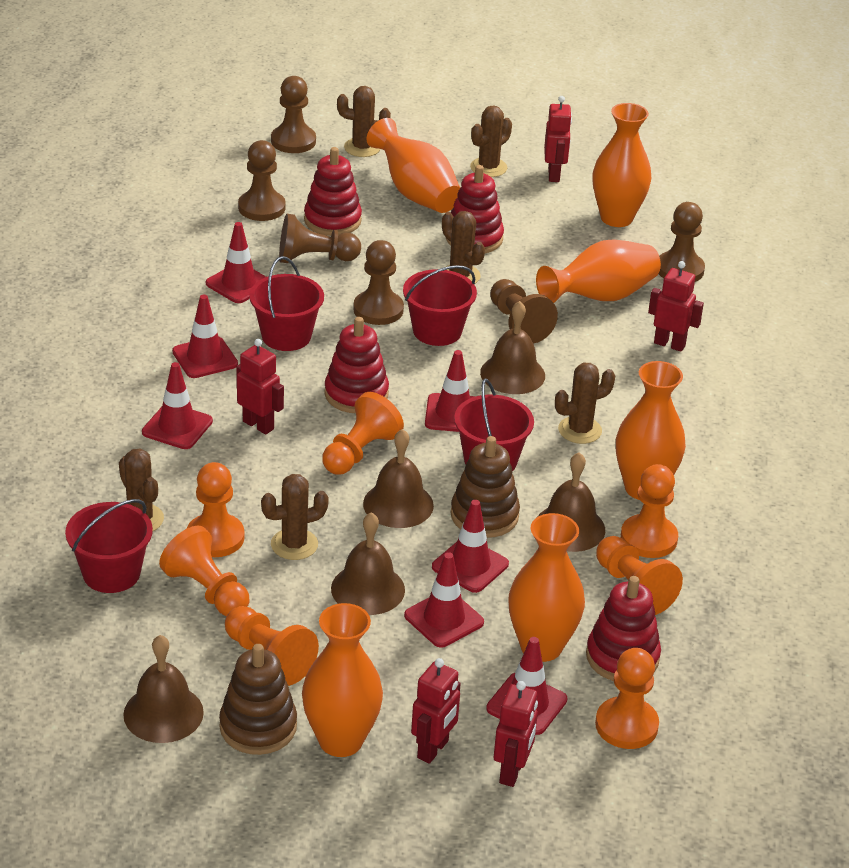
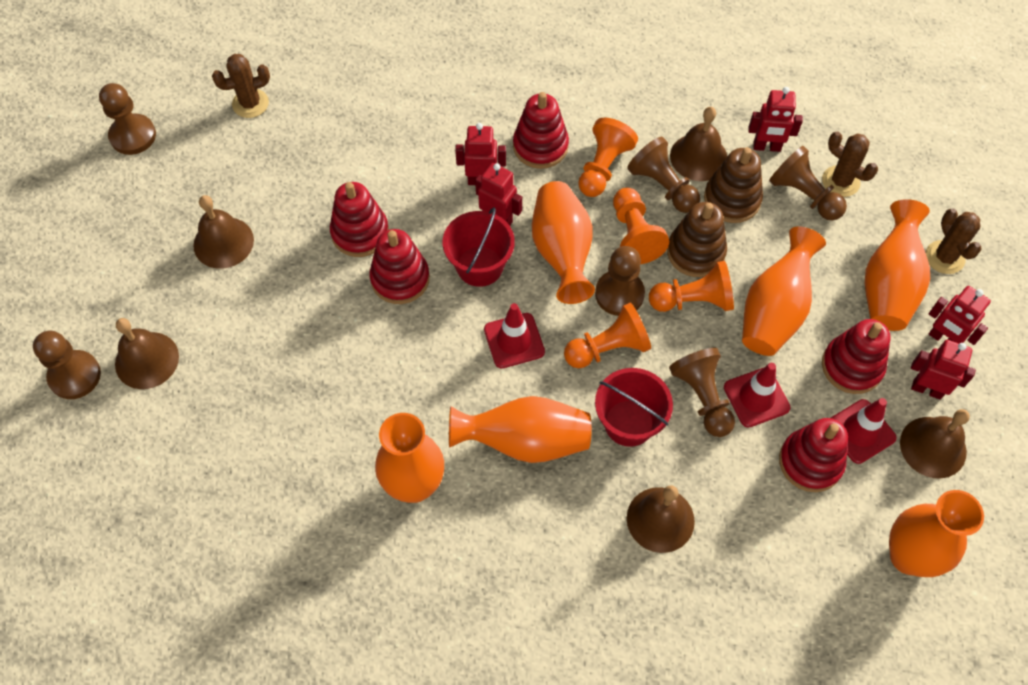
brown cactus: [119,448,164,532] [261,474,329,560] [337,86,391,157] [442,211,485,283] [470,105,512,177] [555,363,615,444] = 6 -> [212,54,270,118] [822,131,878,197] [926,208,982,274] = 3
orange pawn: [159,526,249,616] [187,462,244,557] [225,606,319,686] [322,392,404,475] [595,648,659,749] [596,536,683,615] [621,464,678,558] = 7 -> [564,303,651,368] [578,118,638,197] [613,188,669,264] [649,261,734,312] = 4
red bucket: [65,499,153,593] [249,256,324,351] [403,265,477,346] [454,379,534,471] = 4 -> [443,207,515,287] [595,368,673,447] = 2
red stacking toy: [304,147,362,236] [324,317,389,413] [446,165,504,253] [586,576,661,681] = 4 -> [330,182,389,257] [369,229,430,304] [513,92,569,169] [779,418,848,492] [822,319,891,394] = 5
red traffic cone: [142,362,213,449] [172,295,238,378] [206,222,266,303] [404,552,484,648] [425,350,476,432] [432,500,509,593] [486,637,567,735] = 7 -> [484,303,545,368] [724,363,790,428] [831,398,897,464] = 3

